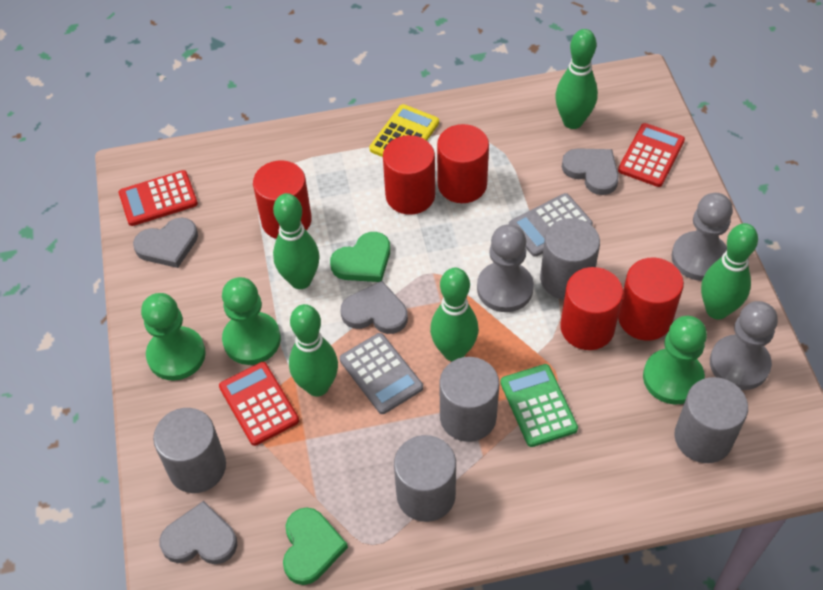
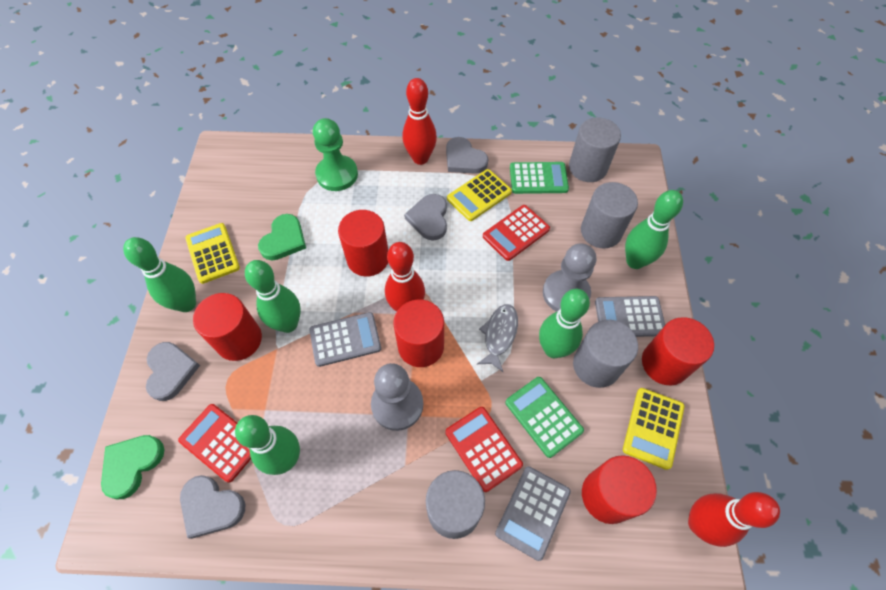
green calculator: [500,364,578,447] = 1 -> [505,377,584,458] [510,162,569,194] = 2
green pawn: [141,293,206,380] [222,277,281,365] [643,316,707,404] = 3 -> [313,118,358,191] = 1
grey calculator: [340,333,423,414] [509,193,593,257] = 2 -> [309,312,381,367] [495,466,571,561] [595,296,665,337] = 3
grey cylinder: [153,408,226,493] [394,435,456,522] [440,357,499,442] [540,218,600,300] [674,377,748,463] = 5 -> [426,470,485,539] [569,117,621,182] [573,320,638,388] [581,182,638,249] = 4
grey fish: none = 0 -> [477,304,518,372] = 1
grey pawn: [477,224,534,312] [672,193,733,281] [710,301,778,390] = 3 -> [371,363,423,431] [543,243,596,312] = 2
red bowling pin: none = 0 -> [385,242,425,312] [403,78,437,165] [688,492,780,547] = 3
yellow calculator: [369,104,439,157] = 1 -> [185,223,240,284] [447,169,512,221] [623,388,684,470] = 3

